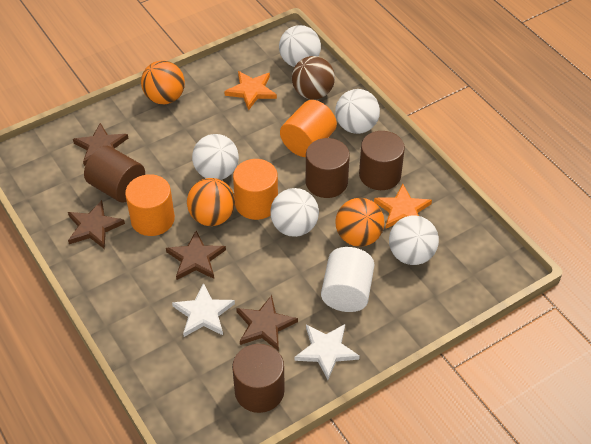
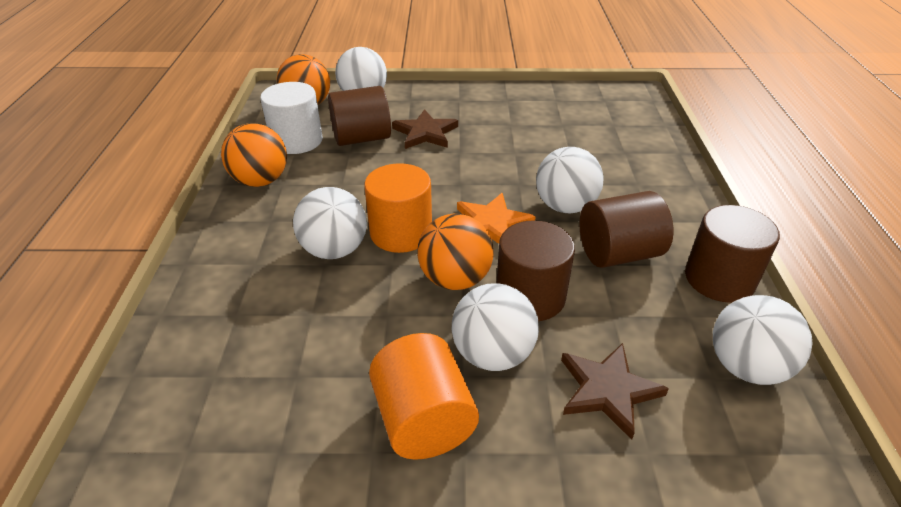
brown ball: [292,56,335,100] = 1 -> none = 0
brown star: [68,200,125,249] [73,123,128,166] [166,231,226,280] [236,295,298,351] = 4 -> [392,109,458,149] [561,343,669,440] = 2
orange cylinder: [125,174,175,236] [233,159,278,220] [280,100,337,157] = 3 -> [364,163,432,253] [369,333,479,460] = 2
orange star: [224,71,277,111] [374,184,432,229] = 2 -> [457,193,536,244] = 1
white star: [172,283,235,337] [295,324,360,380] = 2 -> none = 0

